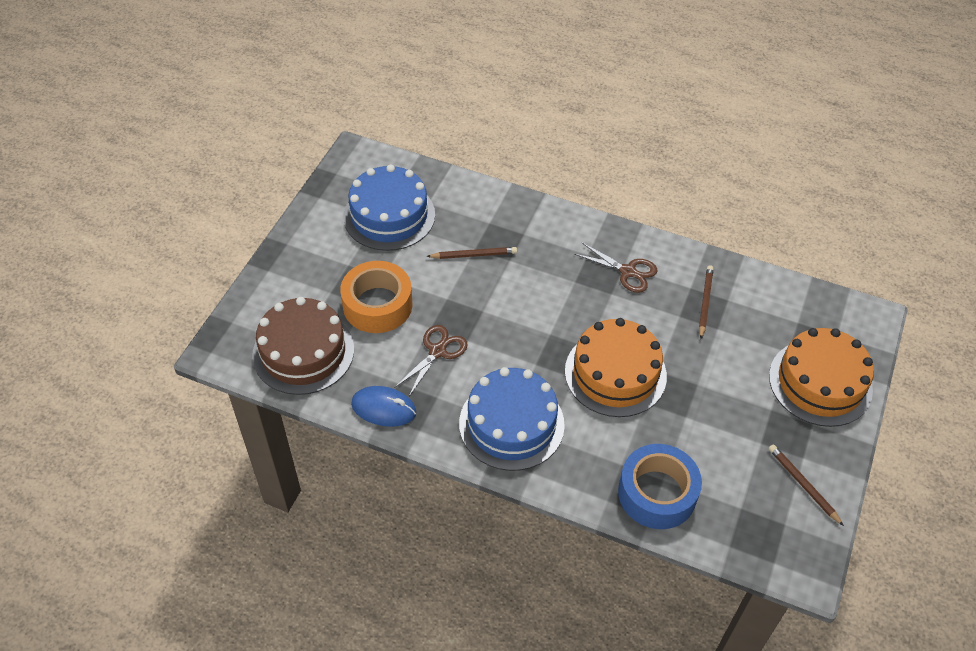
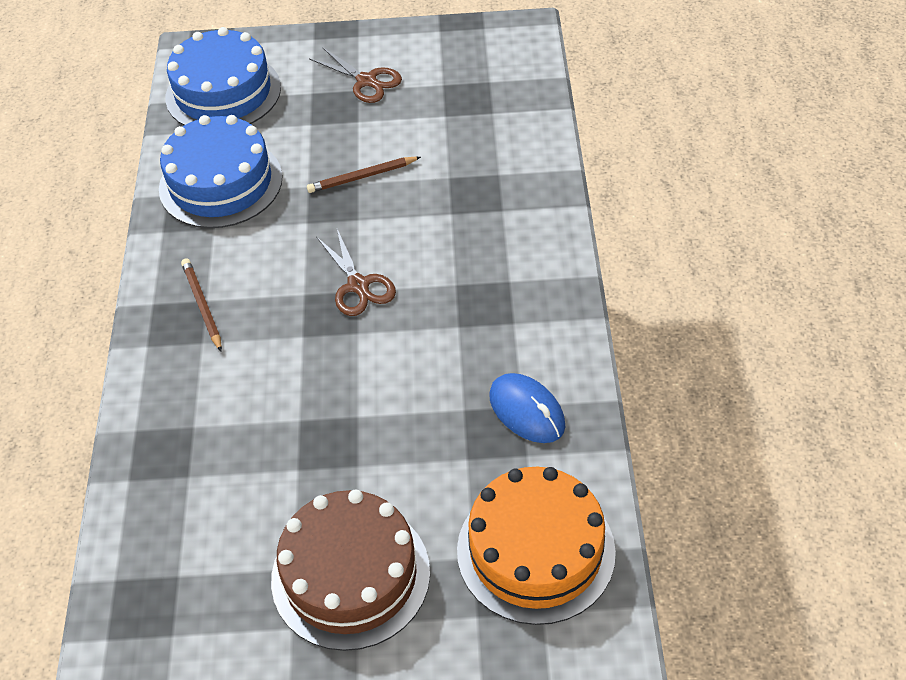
blue tape: [618,444,702,529] = 1 -> none = 0
brown pencil: [426,247,517,259] [699,265,714,339] [769,444,844,526] = 3 -> [181,258,222,352] [307,157,421,193] = 2
orange cake: [565,318,667,417] [769,328,874,427] = 2 -> [457,467,616,625] = 1
orange tape: [340,261,412,333] = 1 -> none = 0

